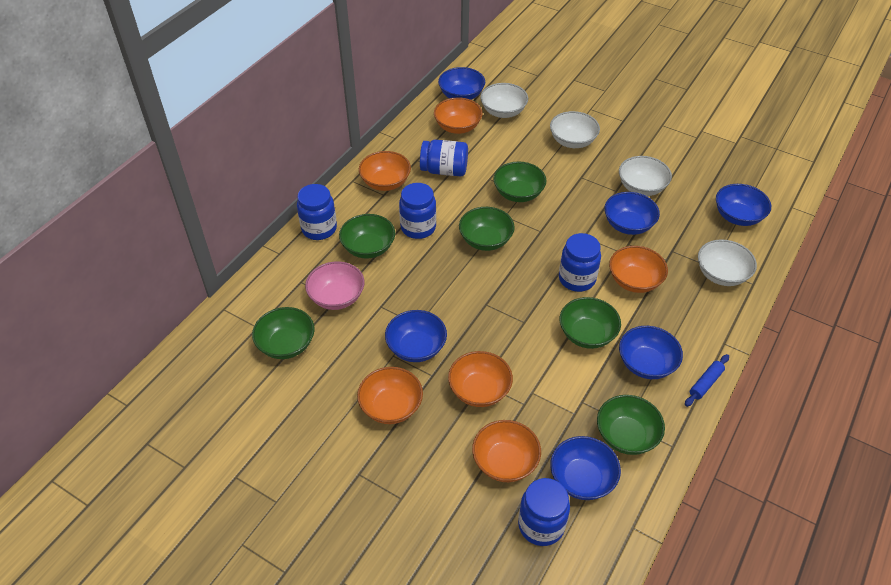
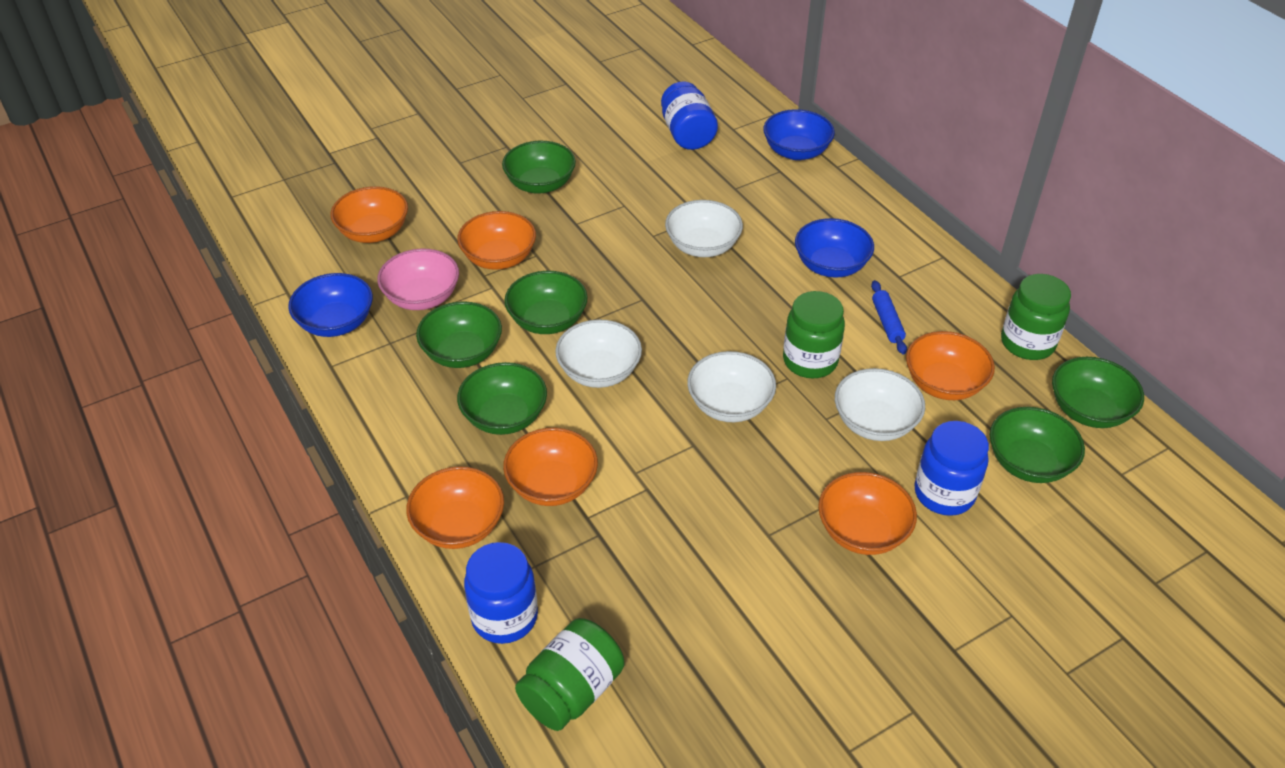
blue bowl: [385,310,447,362] [438,67,485,100] [550,436,621,500] [604,192,660,235] [619,326,683,379] [716,184,771,226] = 6 -> [288,273,373,337] [763,109,835,160] [795,218,874,278] = 3
blue jar: [297,184,337,240] [399,183,436,239] [420,140,468,176] [518,478,570,546] [559,233,601,292] = 5 -> [464,542,538,644] [661,81,718,150] [914,421,989,516] = 3
green jar: none = 0 -> [515,618,624,731] [783,291,845,378] [1001,274,1071,360] = 3

